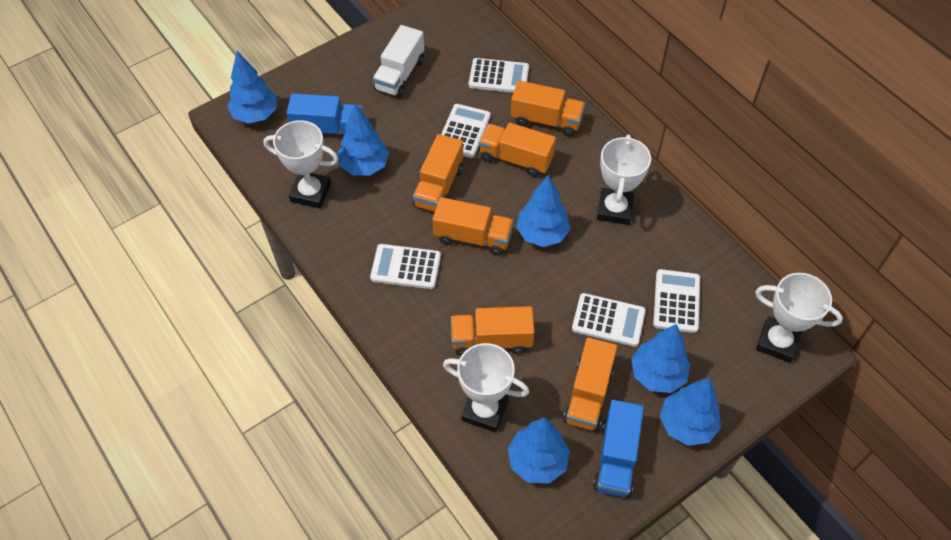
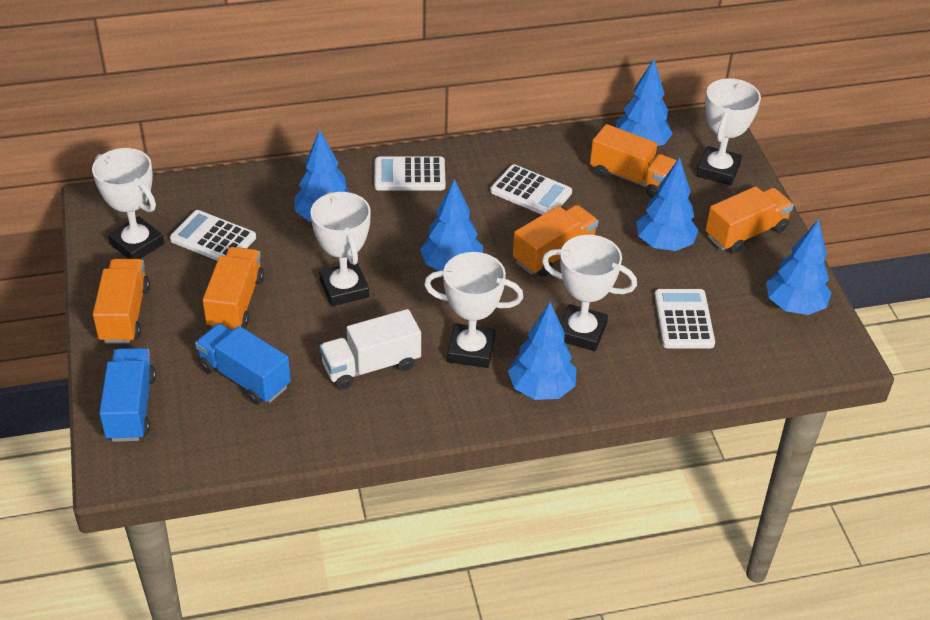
orange truck: [413,134,463,212] [433,197,513,256] [451,306,534,356] [479,123,556,177] [511,80,585,137] [563,337,617,431] = 6 -> [93,259,150,343] [203,247,264,331] [513,205,598,277] [590,124,676,198] [705,186,794,254] = 5
white calculator: [370,244,441,289] [441,104,491,158] [469,58,529,93] [572,293,646,347] [653,269,700,333] = 5 -> [170,210,256,261] [374,156,446,191] [490,164,572,215] [655,289,715,349] = 4
white trophy: [263,120,339,208] [443,343,529,432] [597,134,651,225] [755,273,843,363] = 4 -> [92,148,164,259] [310,191,371,306] [424,252,524,368] [542,235,637,351] [696,78,761,185] = 5

